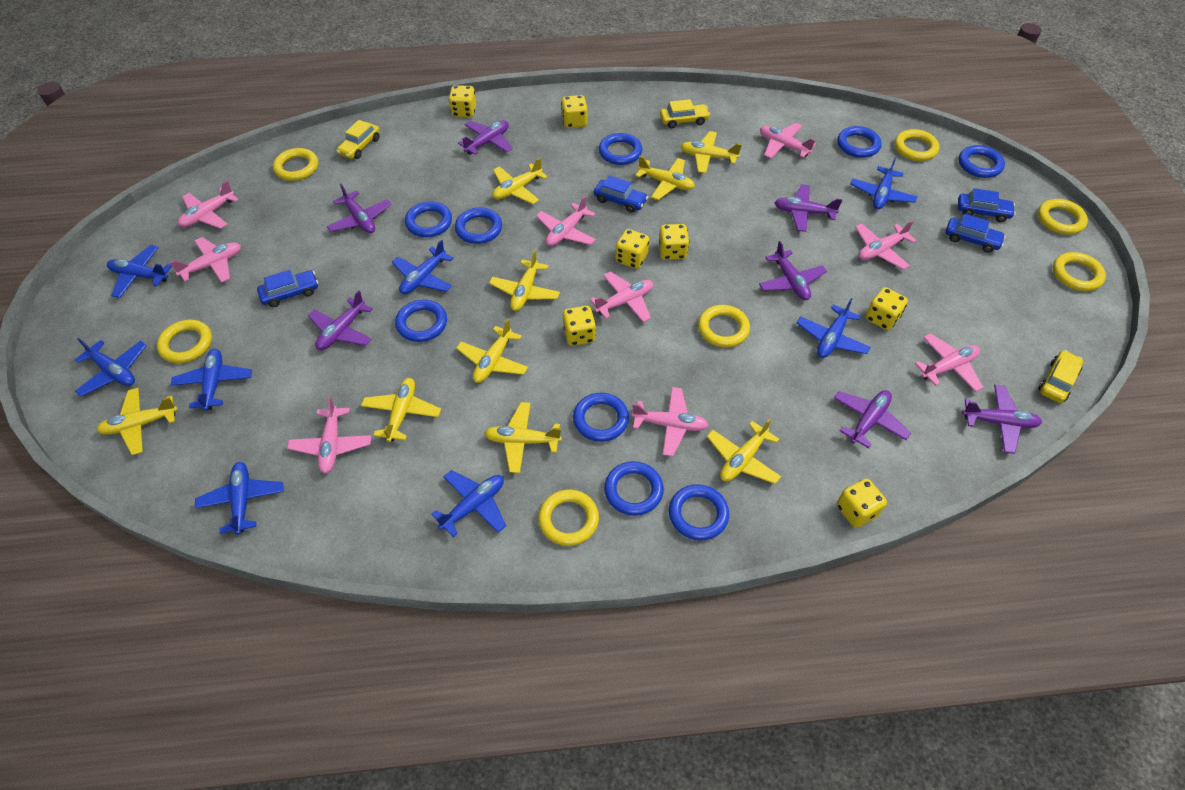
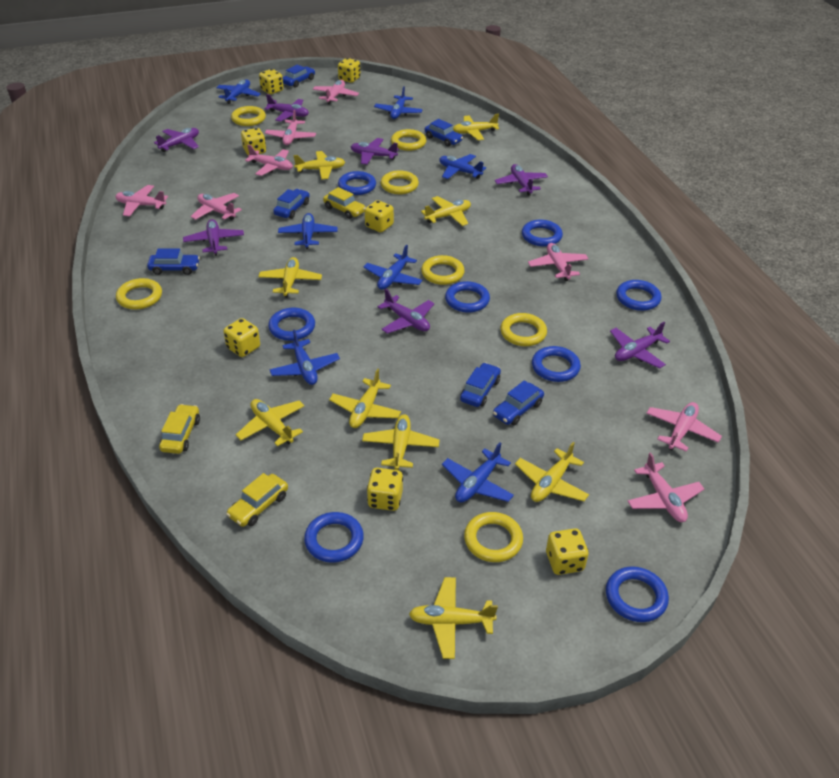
blue car: [257,270,318,307] [594,176,648,213] [945,214,1006,252] [958,188,1016,222] = 4 -> [147,249,200,275] [273,189,310,219] [282,65,315,88] [425,119,463,147] [460,362,501,407] [493,380,544,425] = 6
blue plane: [75,338,147,397] [107,245,172,298] [171,349,252,411] [195,462,284,535] [392,240,454,294] [431,470,506,537] [797,298,871,358] [850,157,917,209] = 8 -> [216,79,261,104] [269,329,340,385] [278,213,338,250] [363,245,422,290] [374,86,423,119] [439,154,486,179] [442,442,514,502] = 7
blue ring: [395,300,447,342] [405,201,452,237] [455,208,502,244] [573,393,629,442] [599,133,642,165] [604,461,664,516] [669,484,729,540] [837,126,881,158] [959,145,1005,178] = 9 -> [268,308,315,341] [304,512,364,563] [338,171,376,195] [445,281,490,313] [522,220,563,247] [532,346,581,382] [606,566,669,622] [616,280,662,311] = 8
pink plane: [170,237,241,283] [178,180,239,229] [287,396,372,473] [536,196,596,246] [590,271,653,322] [632,387,708,456] [760,123,816,158] [855,220,916,270] [915,333,983,392] = 9 -> [115,185,168,216] [191,193,242,220] [245,145,293,176] [265,110,316,145] [313,80,359,105] [528,243,589,281] [628,452,704,522] [647,402,722,452] = 8

